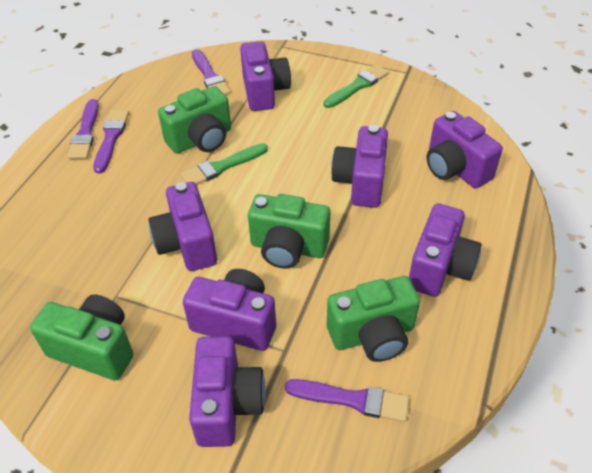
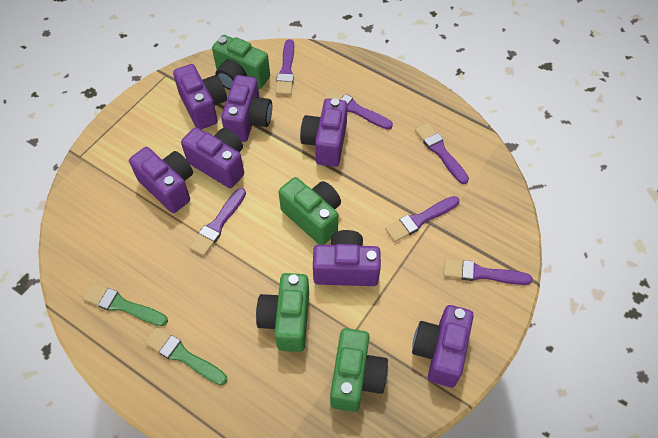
purple brush: [67,99,99,159] [93,110,129,173] [192,49,230,95] [285,379,409,422] = 4 -> [189,188,246,256] [275,39,294,95] [324,89,393,130] [385,196,460,242] [415,123,469,184] [443,259,532,285] = 6

